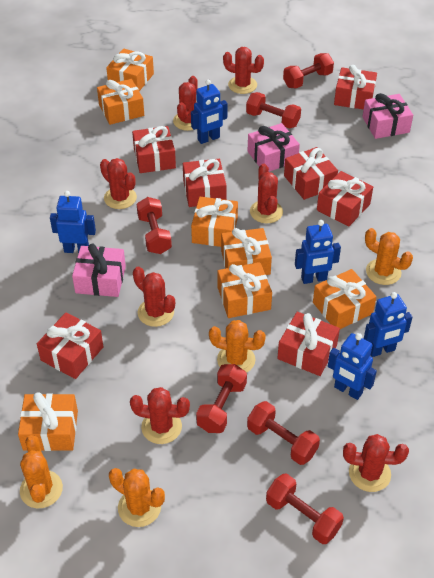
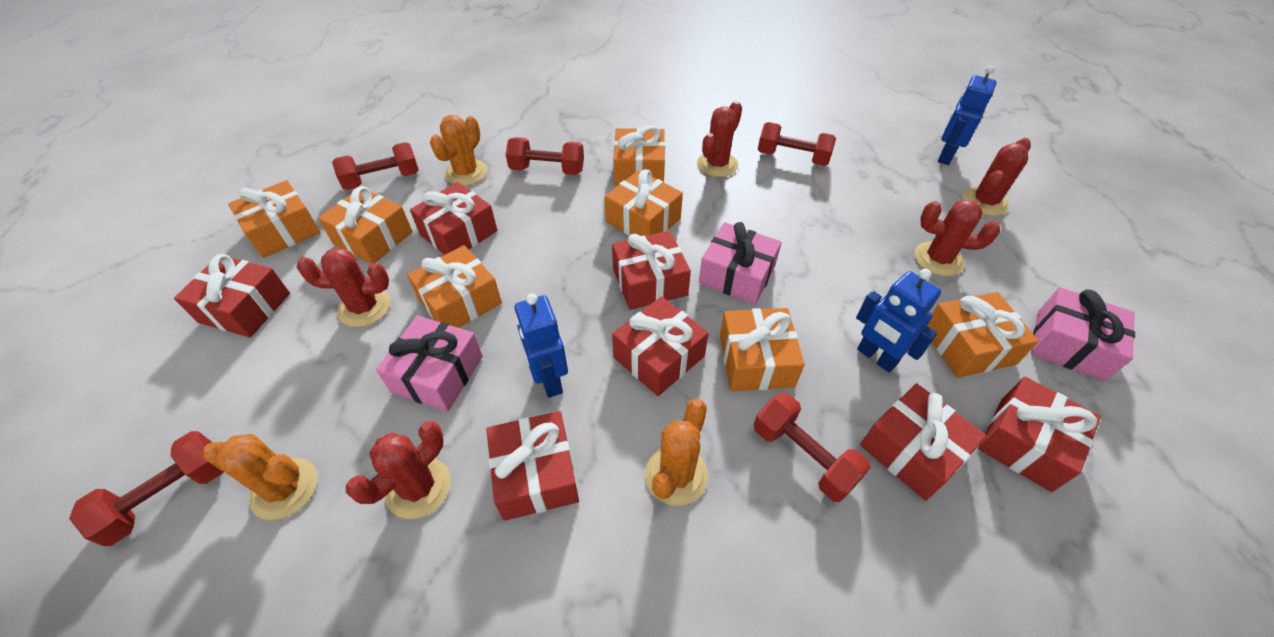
blue robot: [50,191,96,253] [191,79,228,144] [295,220,341,284] [328,333,377,400] [364,292,413,357] = 5 -> [515,293,568,398] [856,269,941,372] [938,66,997,165] = 3
orange cactus: [20,435,63,508] [109,468,165,527] [209,320,266,373] [365,228,413,285] = 4 -> [204,434,318,520] [430,115,487,186] [645,399,708,506] = 3
red cactus: [100,158,137,209] [130,387,190,444] [133,266,175,327] [173,76,198,131] [223,47,264,94] [250,164,283,223] [343,434,409,492] = 7 -> [297,248,391,327] [346,421,451,519] [697,101,742,177] [914,200,1000,276] [962,138,1031,216] = 5
red dumbbell: [137,197,172,254] [196,364,247,433] [246,92,301,129] [247,401,320,465] [266,474,344,544] [283,53,334,88] = 6 -> [69,431,224,546] [332,142,419,190] [506,137,584,175] [754,393,871,502] [758,122,836,166] = 5

